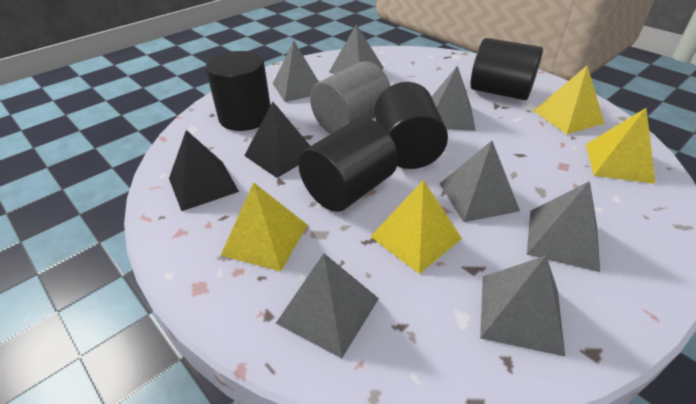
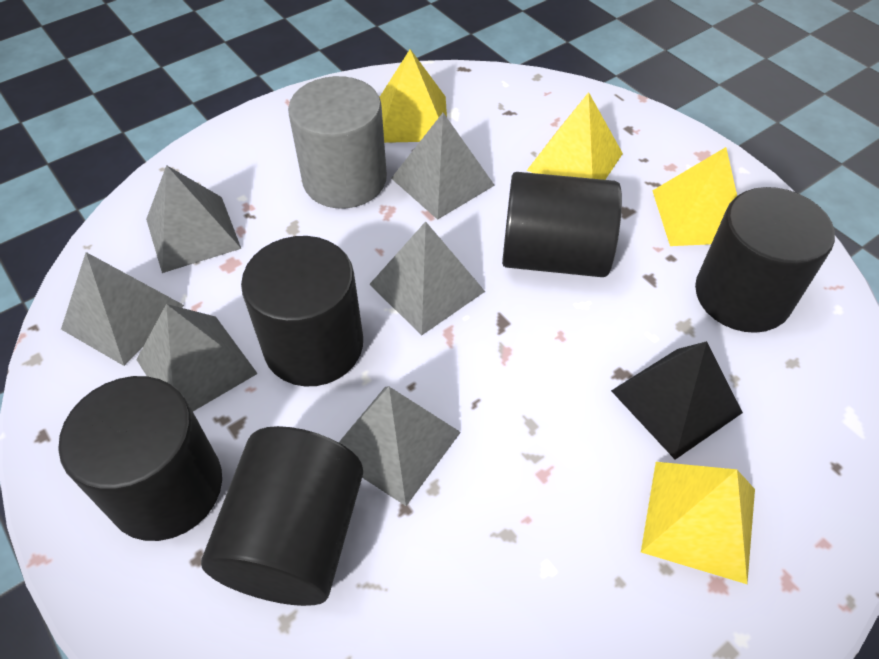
black cylinder: [205,51,271,131] [298,118,398,212] [375,82,448,169] [470,38,543,100] = 4 -> [58,376,222,541] [201,426,363,606] [241,236,363,386] [502,172,622,277] [695,187,835,333] = 5
black pyramid: [169,130,239,211] [244,102,310,178] = 2 -> [611,341,743,460] = 1
grey pyramid: [273,41,319,102] [276,253,379,358] [329,24,384,74] [432,65,476,131] [439,141,520,222] [480,256,565,356] [527,181,600,272] = 7 -> [61,252,184,366] [136,304,258,411] [146,165,241,273] [338,386,461,506] [369,221,485,335] [391,113,495,220] = 6

